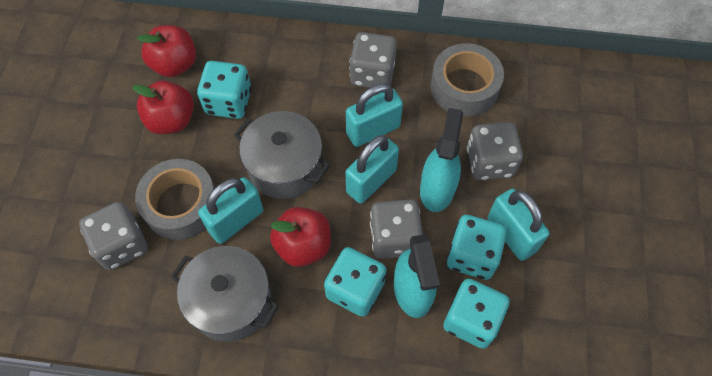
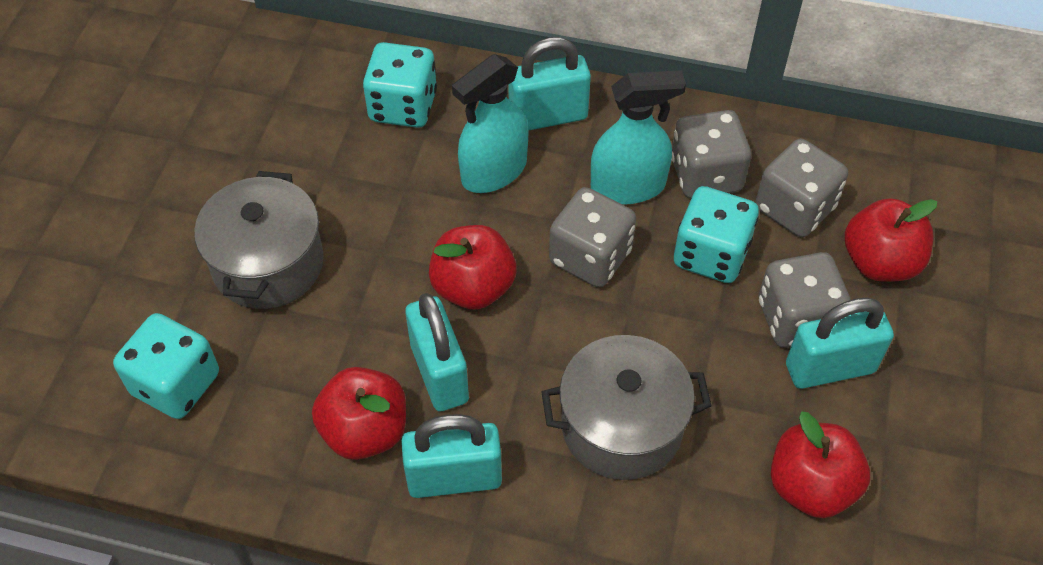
grey tape: [135,159,215,240] [430,43,504,117] = 2 -> none = 0
red apple: [132,80,194,134] [137,25,196,77] [270,207,331,267] = 3 -> [312,367,406,460] [429,225,516,310] [771,412,870,518] [845,198,937,282] = 4
turquoise dice: [197,61,251,119] [324,247,387,316] [443,279,510,349] [447,215,507,280] = 4 -> [113,313,219,419] [363,42,437,128] [674,186,759,283] = 3

